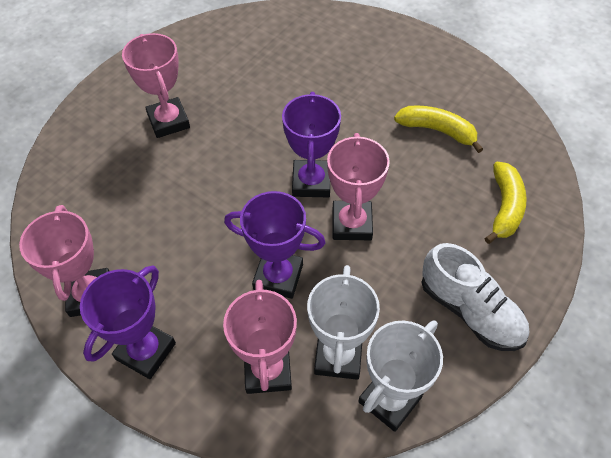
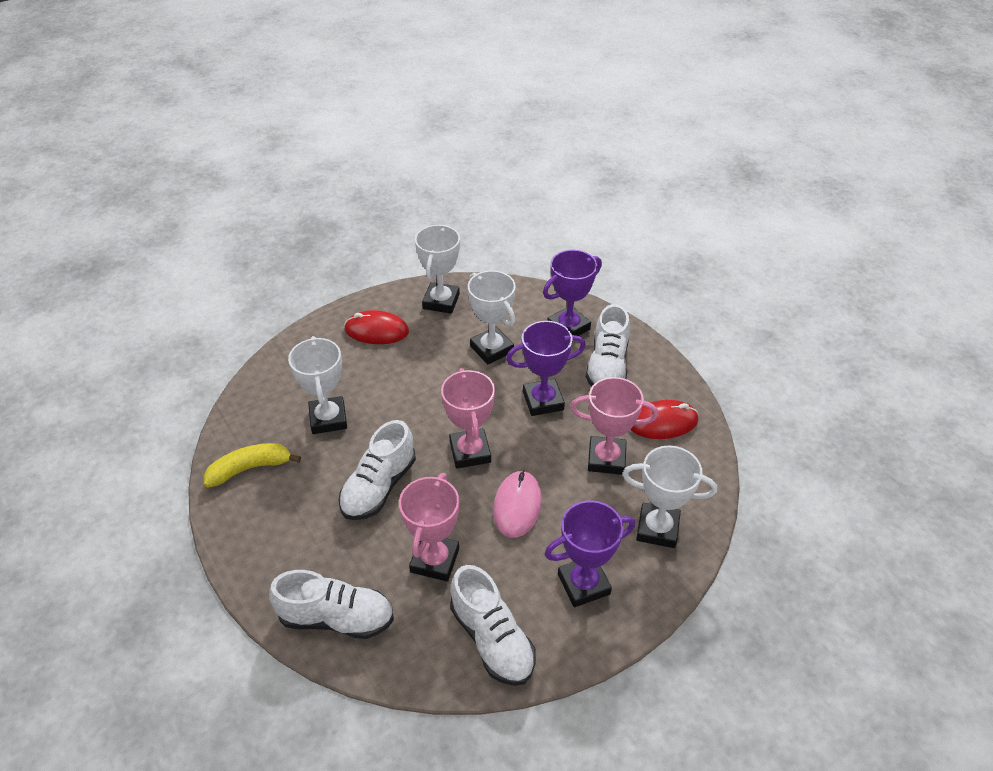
pink mouse: none = 0 -> [493,470,542,538] = 1
pink trophy: [19,205,109,317] [122,33,190,138] [223,280,297,394] [327,133,390,240] = 4 -> [399,473,459,581] [441,368,495,469] [570,377,658,475] = 3
red mouse: none = 0 -> [344,310,409,344] [631,400,699,439] = 2
white shoe: [421,243,529,351] = 1 -> [269,570,394,639] [338,420,416,520] [450,565,536,686] [586,304,630,387] = 4
white trophy: [307,265,380,380] [358,321,443,432] = 2 -> [288,336,347,434] [415,225,460,314] [468,270,516,365] [622,446,717,548] = 4
yellow banana: [394,105,483,153] [485,162,527,244] = 2 -> [204,443,301,487] = 1

